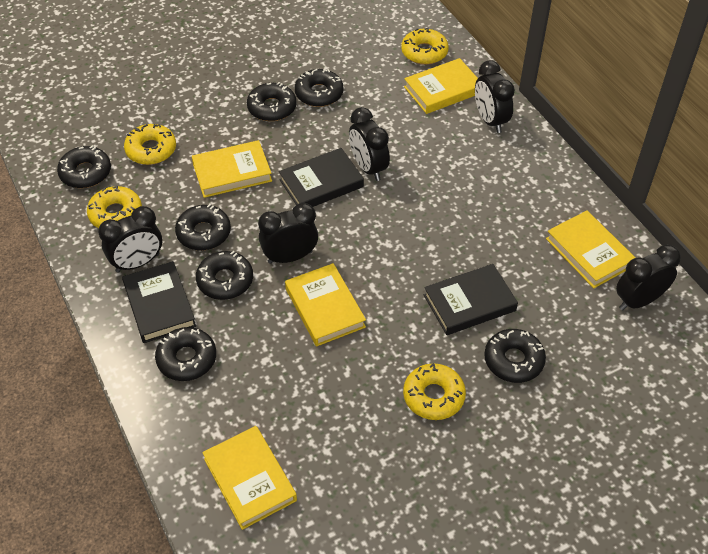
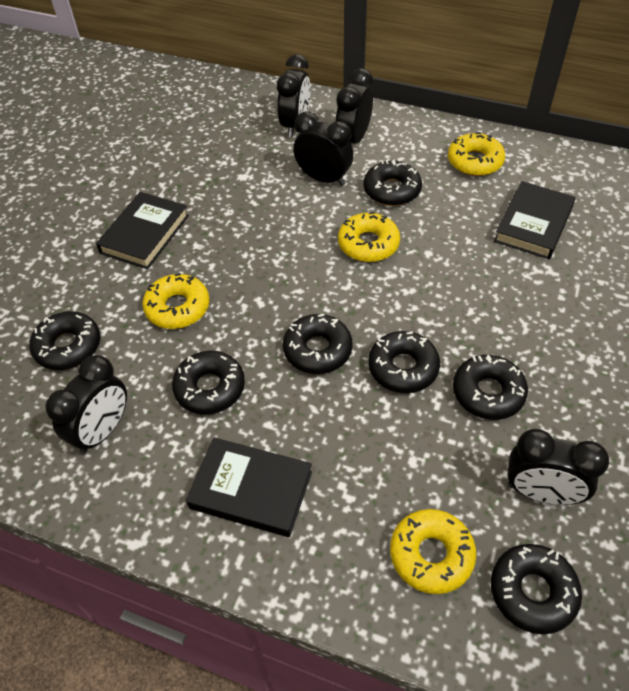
yellow book: [192,140,272,198] [202,426,297,530] [285,263,366,346] [404,58,478,114] [546,210,635,288] = 5 -> none = 0

